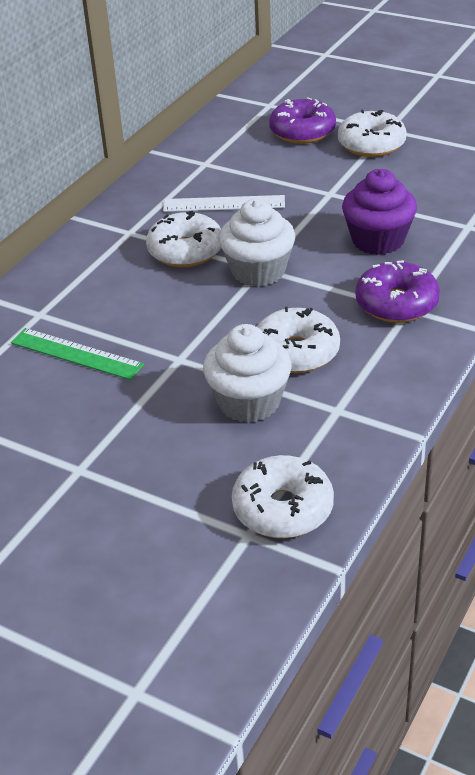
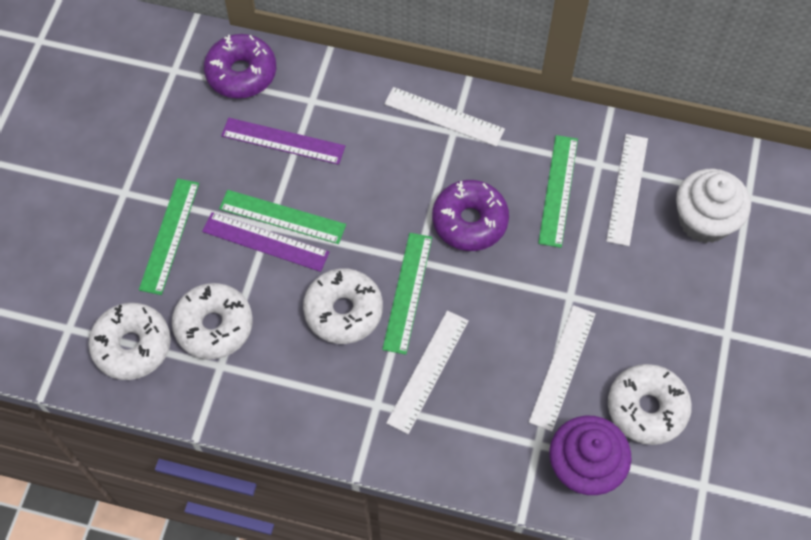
green ruler: [11,328,144,380] = 1 -> [139,178,199,295] [219,190,346,244] [382,233,432,355] [538,135,578,248] = 4
purple ruler: none = 0 -> [202,212,329,272] [221,118,345,165] = 2
white cupcake: [203,324,292,423] [219,199,295,287] = 2 -> [676,169,751,243] = 1
white ruler: [163,195,285,212] = 1 -> [384,87,505,147] [386,310,469,434] [529,305,596,431] [606,134,648,246] = 4

